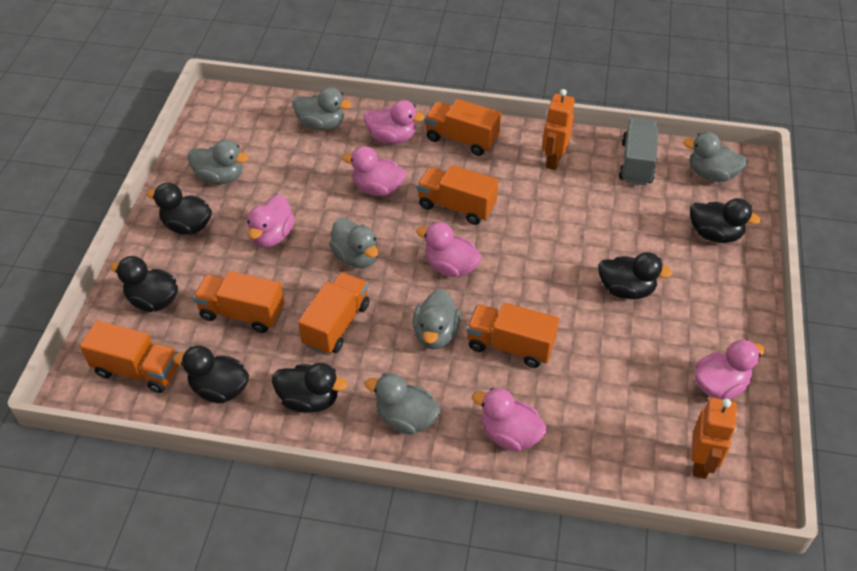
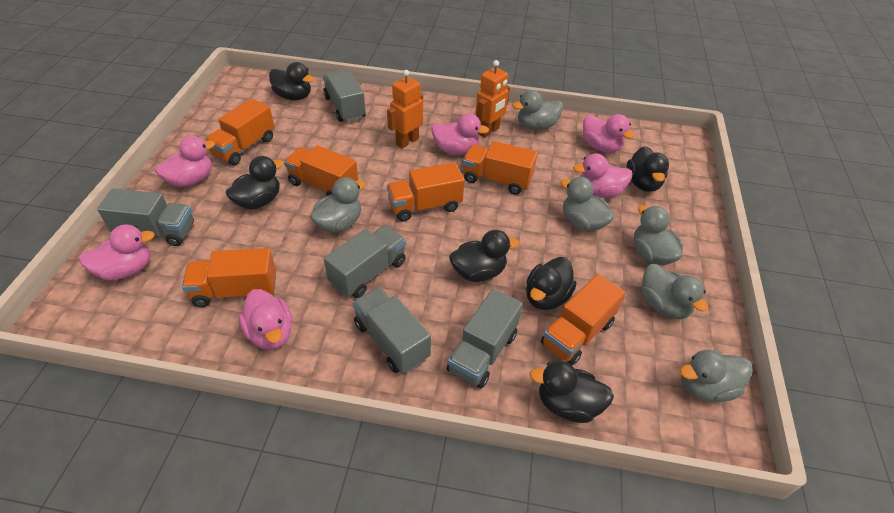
grey truck: [619,117,659,185] = 1 -> [97,188,194,246] [323,70,366,122] [324,225,406,298] [352,287,431,373] [447,289,523,388] = 5

